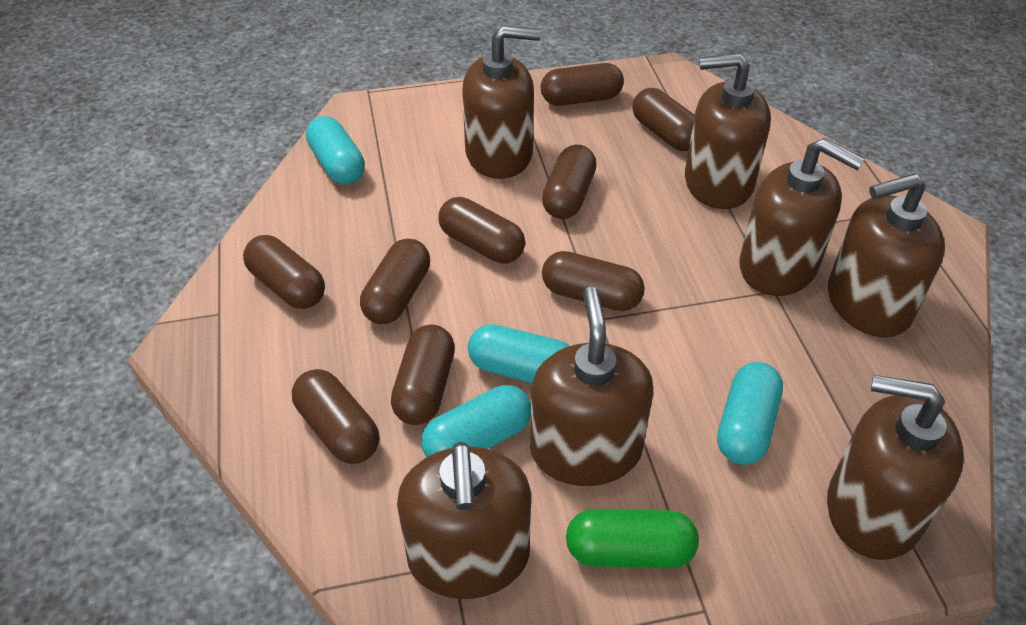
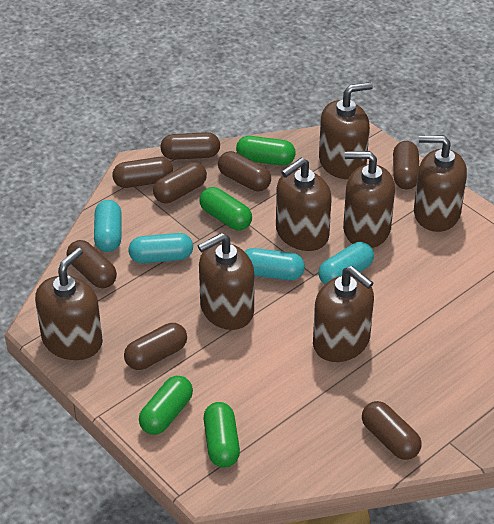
brown capsule: [243,235,325,309] [292,369,380,464] [360,238,430,324] [391,325,455,425] [438,197,525,264] [541,63,624,106] [542,145,597,219] [542,251,645,311] [632,88,695,151] = 9 -> [67,240,117,288] [112,157,173,188] [124,323,187,370] [153,162,207,203] [160,132,220,160] [218,151,271,192] [362,401,422,460] [393,141,419,189] = 8
green capsule: [566,509,699,568] = 1 -> [139,376,193,435] [200,187,252,231] [204,402,240,468] [236,136,296,166] = 4

